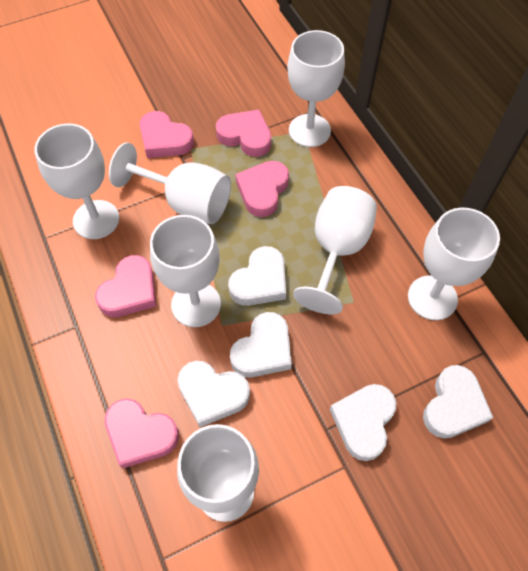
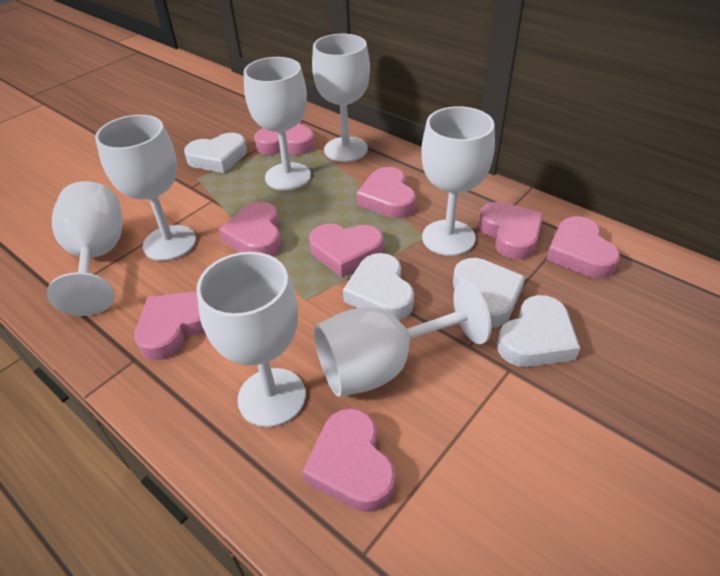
pink heart: [95,255,156,317] [105,398,179,469] [139,111,194,158] [216,110,271,157] [235,161,289,217] = 5 -> [134,292,205,360] [219,202,281,256] [254,123,315,155] [302,408,396,512] [309,223,384,277] [356,167,416,218] [478,202,544,260] [546,216,620,278] = 8
white heart: [177,361,250,427] [228,246,286,306] [230,312,292,378] [330,384,396,461] [423,365,493,439] = 5 -> [184,132,247,173] [343,253,414,320] [453,258,525,328] [497,295,580,367] = 4

